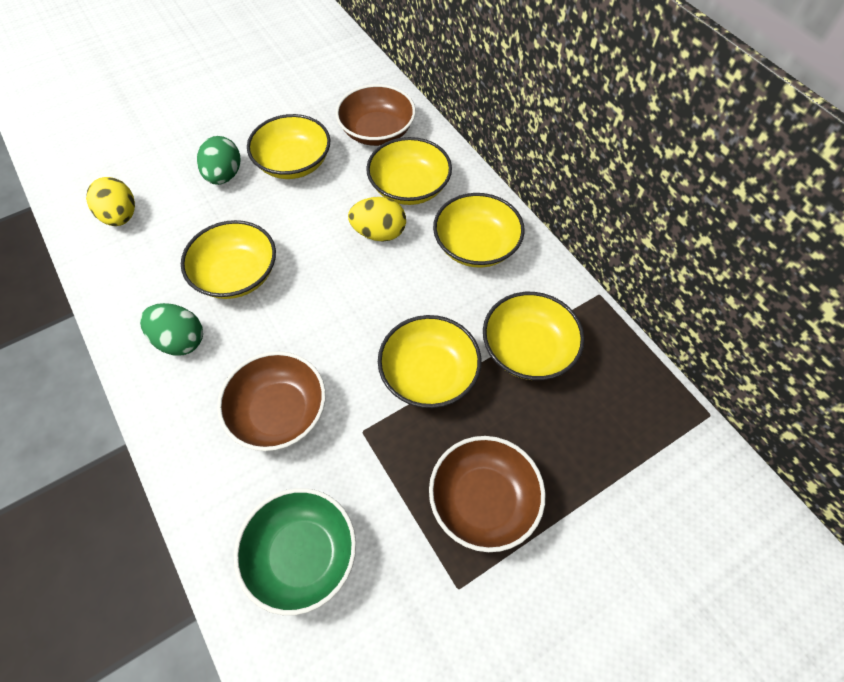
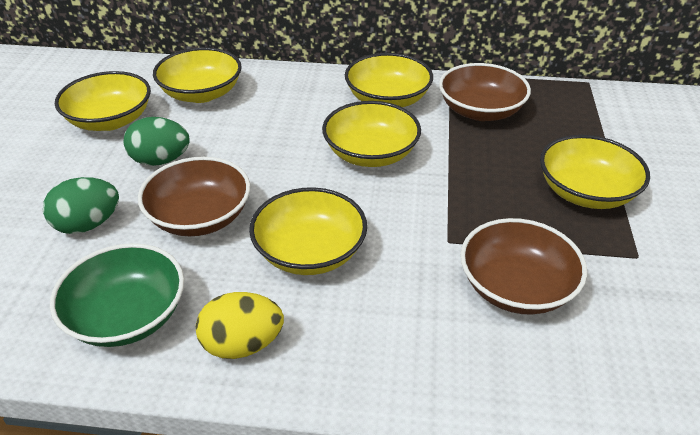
yellow egg: [86,177,135,226] [348,197,406,242] = 2 -> [196,292,284,359] = 1

